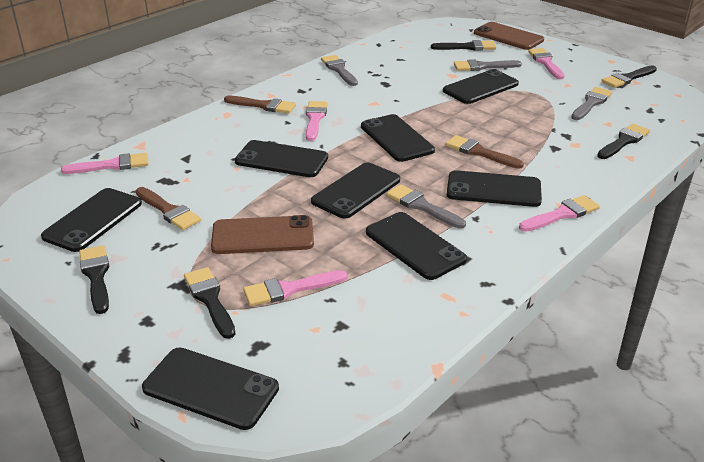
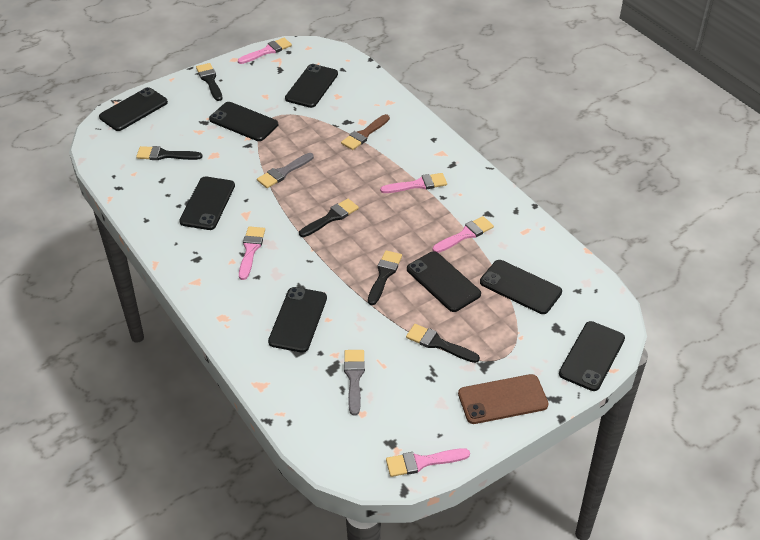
brown brush: [136,187,201,230] [224,96,296,113] [445,135,524,169] = 3 -> [341,114,390,150] = 1
brown phone: [211,215,314,254] [474,22,544,50] = 2 -> [458,374,548,424] = 1
grey brush: [321,55,358,86] [386,184,466,229] [454,59,522,71] [571,87,612,120] = 4 -> [257,153,314,188] [344,350,365,415] = 2

